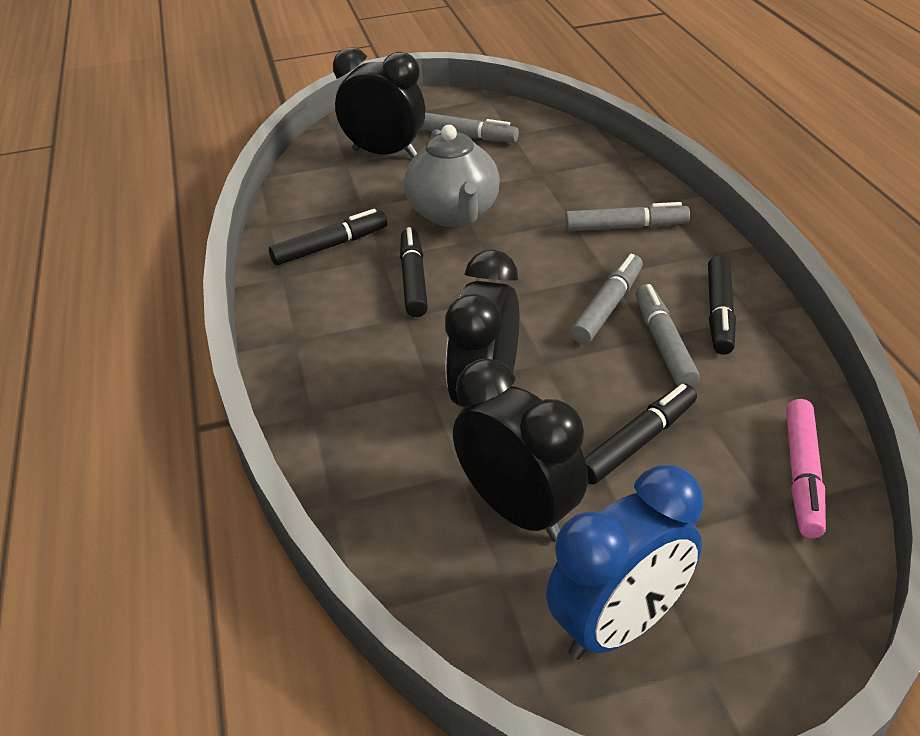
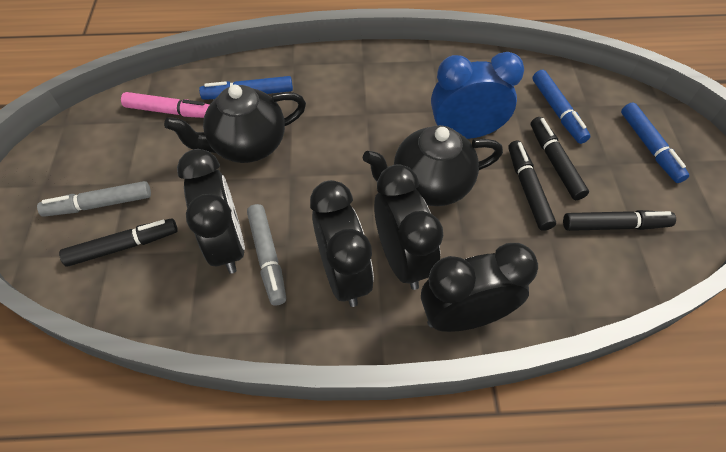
black clock: [333,47,425,158] [445,250,519,407] [453,359,588,542] = 3 -> [177,149,245,274] [310,180,374,307] [374,164,443,290] [421,243,538,332] = 4
black teapot: none = 0 -> [164,85,306,163] [363,125,503,206] = 2
blue marker: none = 0 -> [199,76,293,100] [532,70,590,144] [621,102,689,183] = 3
grey marker: [421,113,519,142] [565,202,690,231] [571,254,643,344] [636,284,700,387] = 4 -> [37,181,151,217] [247,204,286,306] = 2
grey teapot: [404,125,500,227] = 1 -> none = 0

